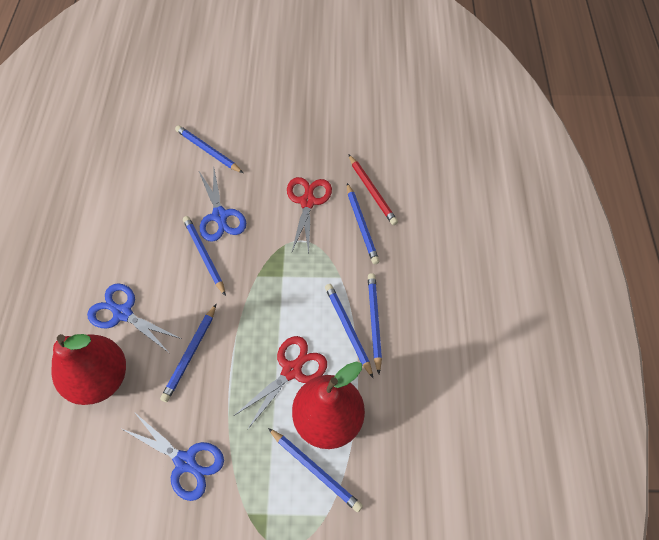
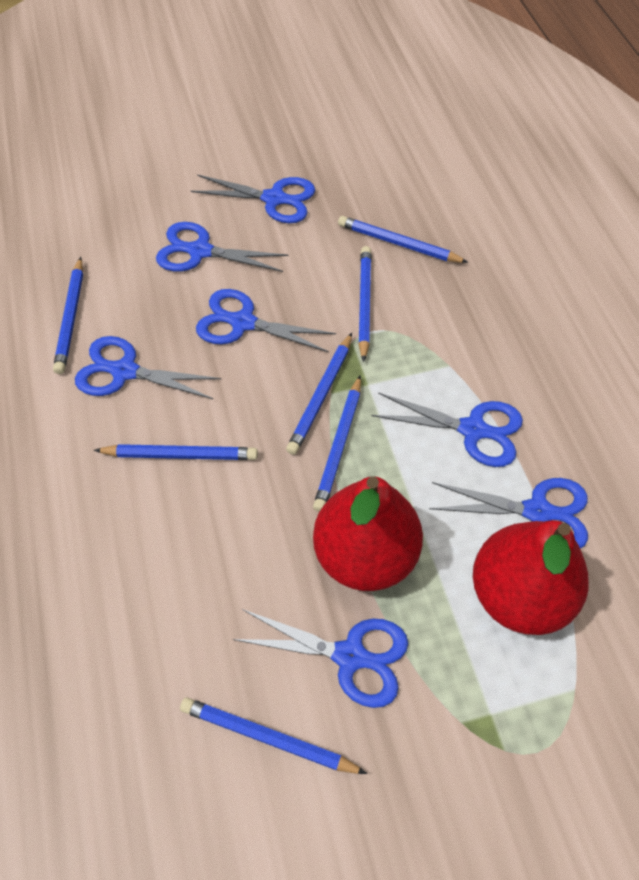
blue scissors: [87,283,181,353] [122,413,224,501] [199,169,246,242] = 3 -> [75,336,221,399] [156,222,288,272] [191,175,315,223] [196,289,336,352] [232,609,408,708] [372,392,523,467] [429,478,588,549] = 7
red pencil: [348,154,398,225] = 1 -> none = 0
red scissors: [234,336,327,430] [287,177,332,253] = 2 -> none = 0

